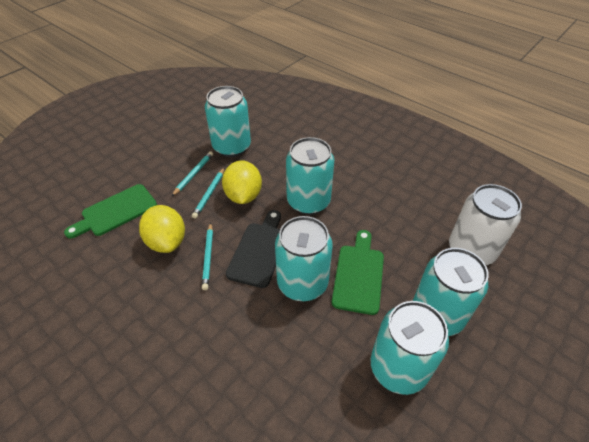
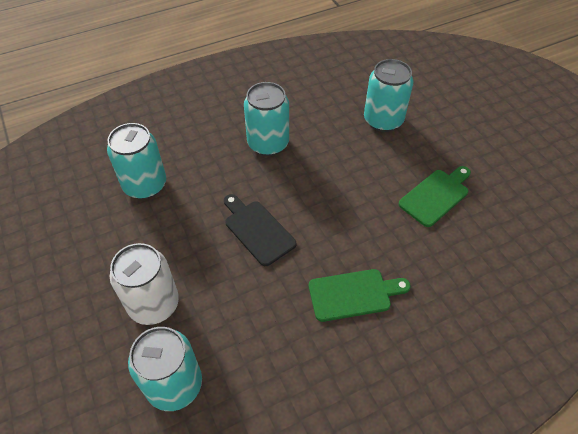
turquoise can: [205,86,251,157] [275,216,333,301] [286,137,334,215] [371,301,449,395] [413,248,489,336] = 5 -> [107,123,166,199] [128,327,202,411] [244,82,289,156] [364,59,413,132] = 4
turquoise pencil: [171,151,213,197] [192,167,225,219] [202,223,213,290] = 3 -> none = 0
yellow lemon: [139,205,185,253] [222,160,262,204] = 2 -> none = 0

